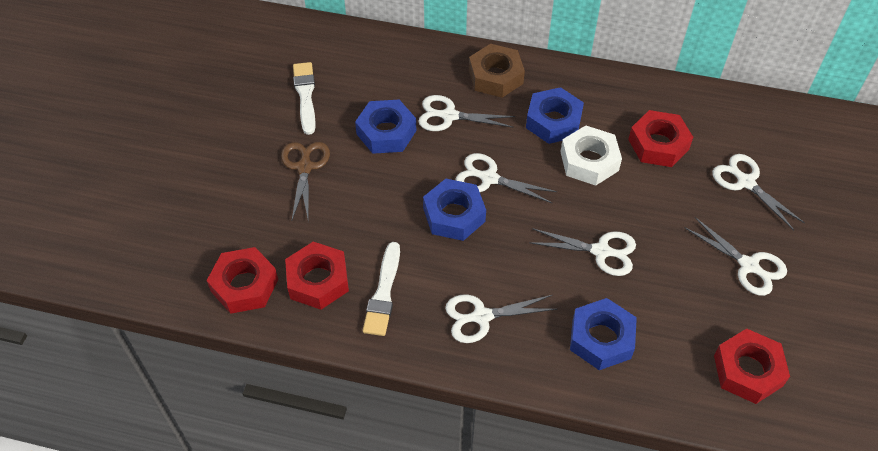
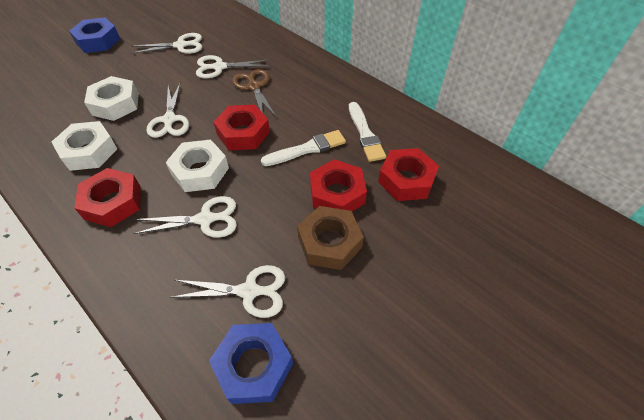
blue nut: [355,100,416,154] [423,179,486,241] [526,87,584,144] [570,298,637,370] = 4 -> [69,18,120,53] [209,323,293,404] = 2
white nut: [560,126,622,186] = 1 -> [52,121,117,171] [84,76,139,121] [166,140,229,192] = 3
white scissors: [418,95,515,131] [445,295,557,343] [456,153,557,204] [529,228,636,276] [685,217,787,296] [712,154,805,230] = 6 -> [131,33,202,54] [134,196,237,238] [147,83,189,138] [170,265,285,318] [196,55,270,78] = 5

